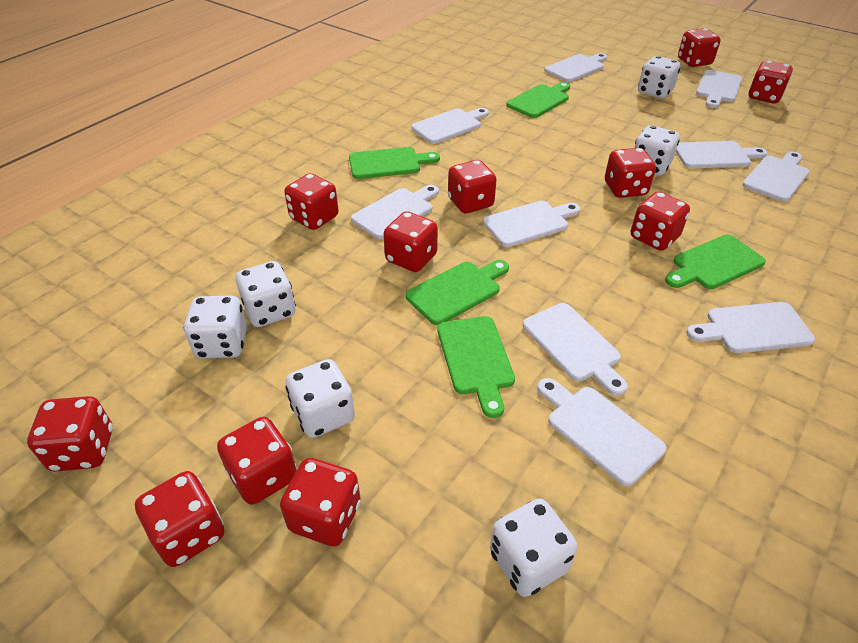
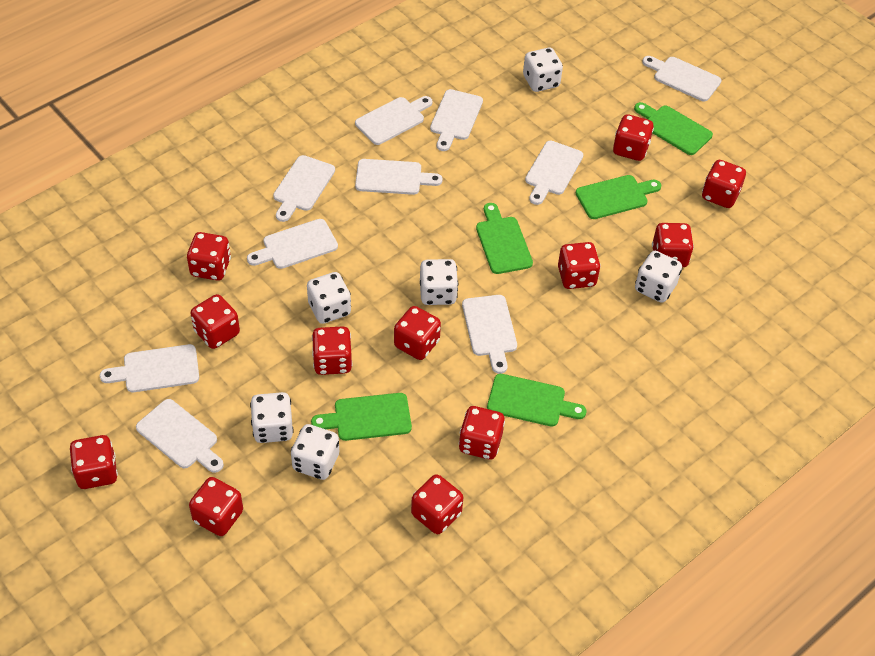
red dice: [27,396,113,472] [135,471,224,567] [217,417,297,505] [280,458,361,546] [284,173,339,230] [384,211,438,272] [448,160,497,213] [605,148,656,198] [631,192,690,251] [678,28,721,67] [748,60,793,103] = 11 -> [70,435,118,489] [187,232,231,281] [189,477,243,536] [190,294,240,349] [312,326,353,375] [394,306,441,360] [411,474,463,534] [459,406,505,460] [558,242,601,289] [613,114,654,161] [652,223,694,268] [702,160,746,208] = 12

